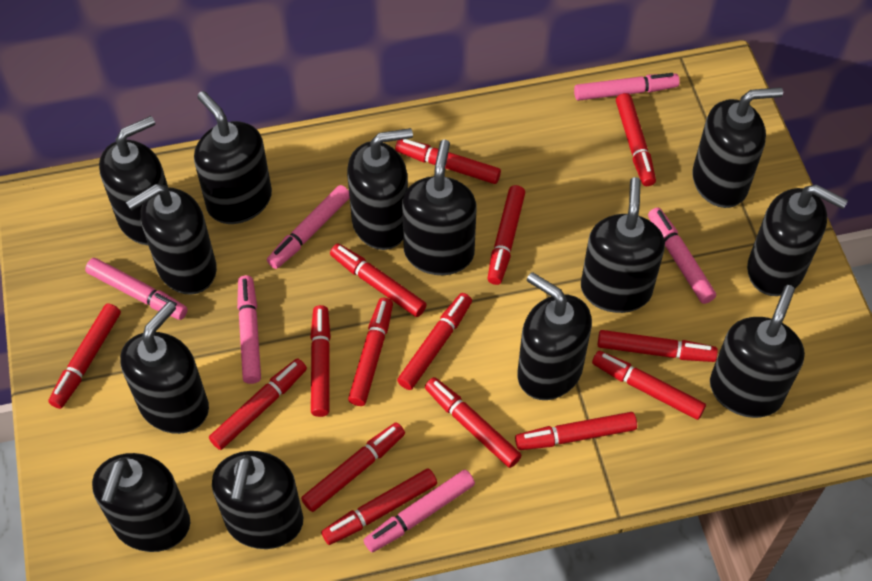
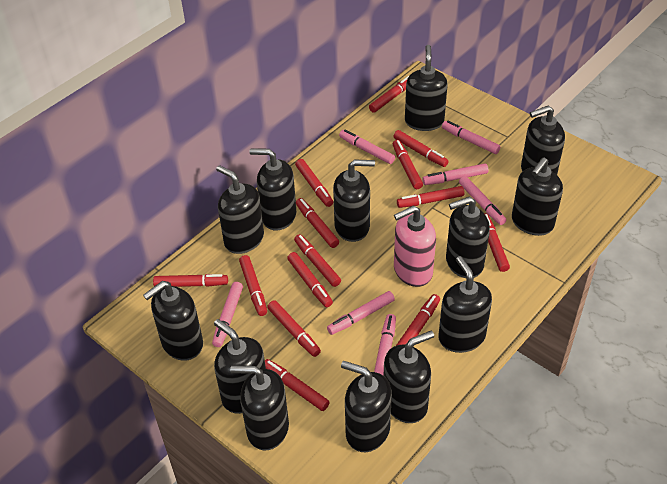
pink marker: [85,258,188,320] [237,275,261,384] [267,185,350,269] [363,470,475,552] [574,73,680,101] [648,207,716,304] = 6 -> [212,282,243,347] [327,291,395,335] [339,129,395,164] [374,314,396,376] [422,163,489,185] [442,121,501,154] [459,176,506,225] = 7
pink soap dispenser: none = 0 -> [394,205,436,287] = 1
red marker: [48,303,121,409] [209,358,307,450] [301,422,405,512] [310,305,331,417] [321,468,437,545] [330,243,427,317] [348,297,393,406] [395,139,501,184] [397,293,472,390] [425,377,522,468] [487,185,525,285] [515,412,637,450] [592,351,706,420] [598,330,718,362] [616,93,656,186] = 15 -> [153,274,228,287] [239,255,267,316] [265,359,330,411] [267,300,321,357] [287,252,333,307] [294,234,341,287] [295,159,333,207] [296,198,339,248] [369,76,409,113] [393,130,449,167] [393,140,423,189] [396,294,440,346] [397,186,465,208] [484,213,510,272] = 14

